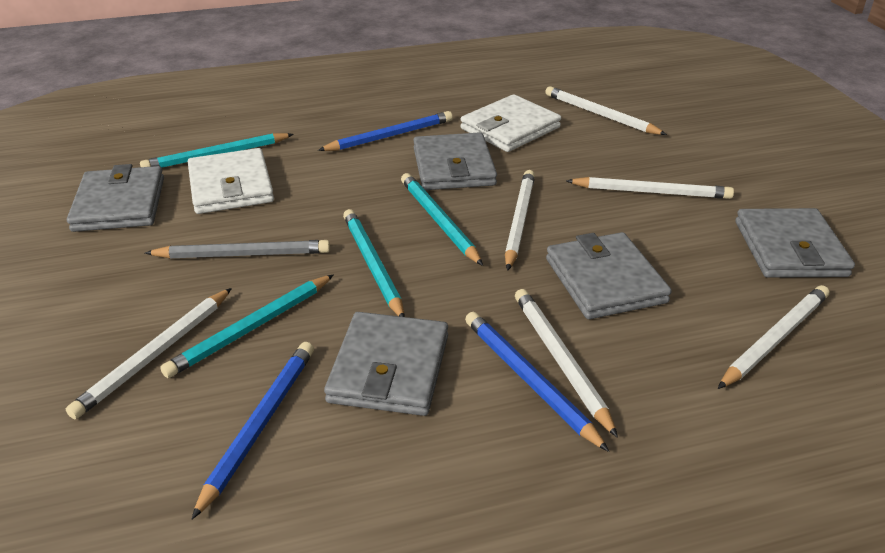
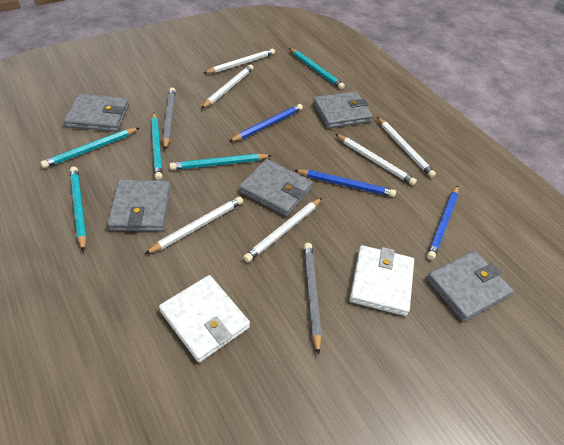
grey pencil: [145,240,330,259] = 1 -> [163,88,176,150] [304,243,322,355] = 2
turquoise pencil: [140,133,294,168] [160,274,334,378] [343,209,405,317] [401,173,483,266] = 4 -> [40,128,139,168] [70,167,87,252] [151,112,163,180] [169,154,272,170] [289,48,345,89] = 5

